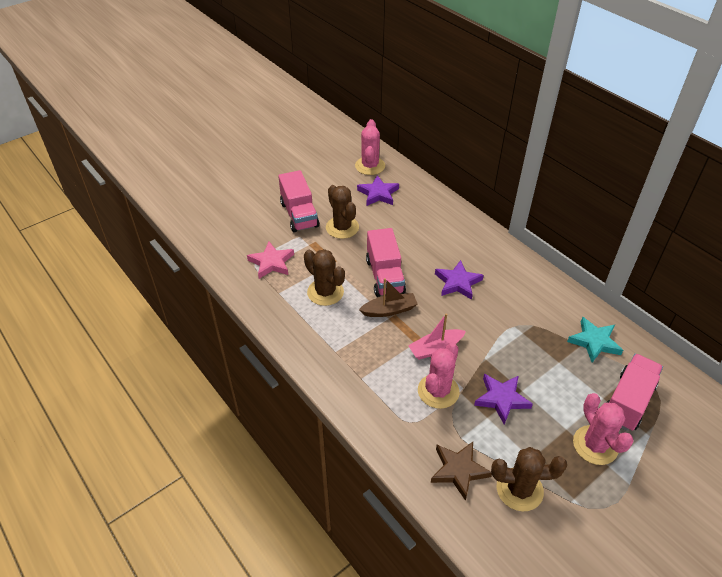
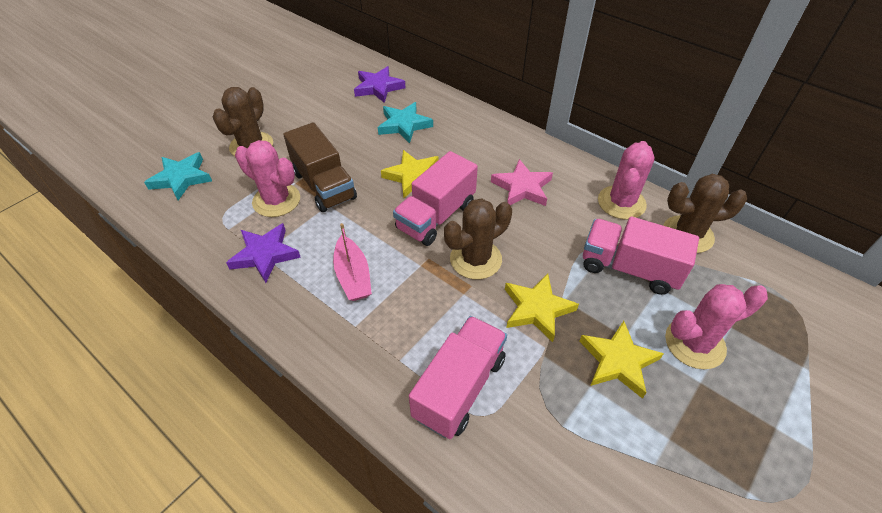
brown boat: [359,278,418,317] = 1 -> none = 0
brown star: [431,442,492,501] = 1 -> none = 0
brown truck: none = 0 -> [283,122,357,212] = 1
purple star: [357,175,399,206] [435,260,484,300] [474,374,533,424] = 3 -> [226,223,301,283] [354,66,405,103] = 2
turquoise star: [567,317,623,362] = 1 -> [144,152,212,200] [378,102,433,143] = 2
yellow star: none = 0 -> [381,150,438,198] [505,274,579,342] [579,321,664,399] = 3

